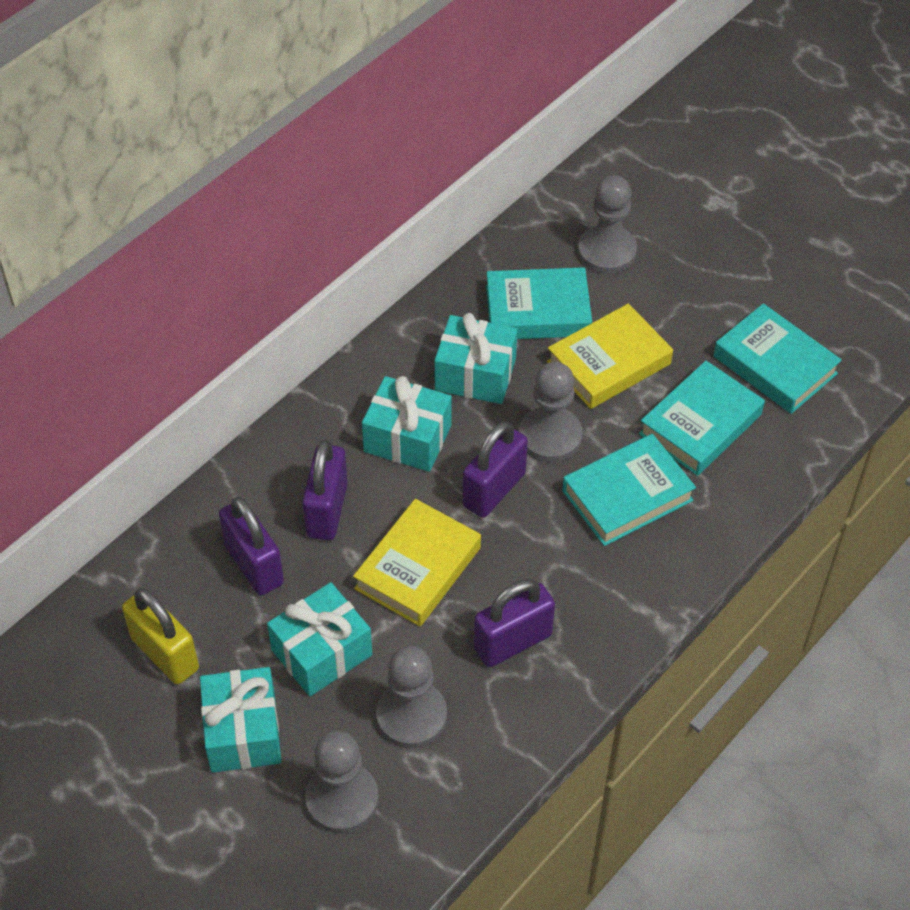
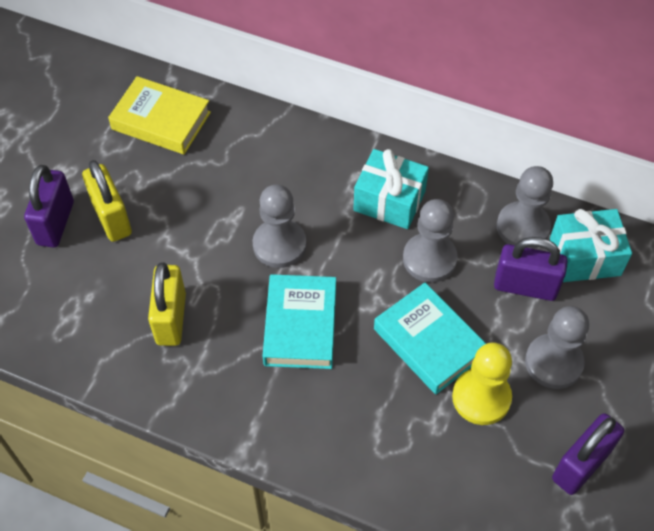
purple padlock: [219,497,284,595] [302,440,348,540] [463,421,528,518] [474,579,555,667] = 4 -> [24,165,74,248] [494,237,568,301] [552,413,624,495] = 3
turquoise book: [486,267,592,339] [562,434,696,546] [639,361,765,476] [713,303,842,414] = 4 -> [263,274,336,369] [374,283,486,394] = 2
turquoise gift: [200,667,282,773] [267,582,372,696] [362,376,452,472] [434,313,517,404] = 4 -> [353,149,429,229] [550,209,632,282] = 2
yellow book: [353,499,481,626] [547,304,673,409] = 2 -> [108,76,211,154] = 1
yellow padlock: [122,588,199,684] = 1 -> [82,160,132,242] [148,262,186,346] = 2
yellow pawn: none = 0 -> [452,342,512,425] = 1

